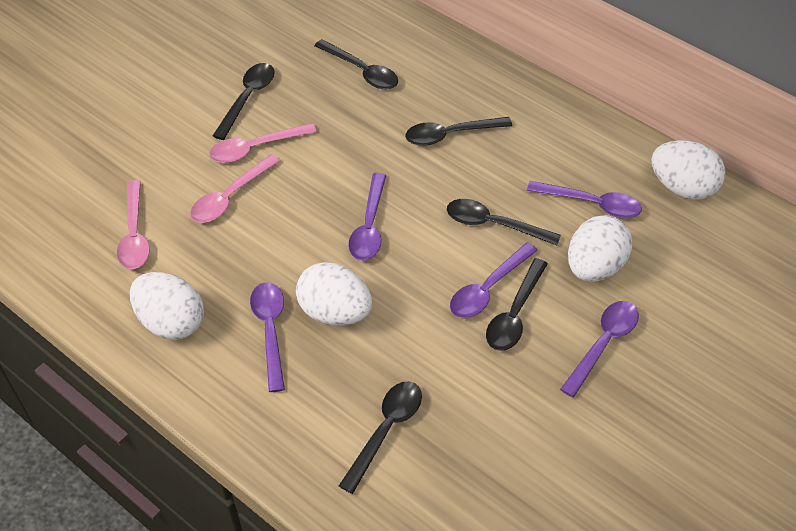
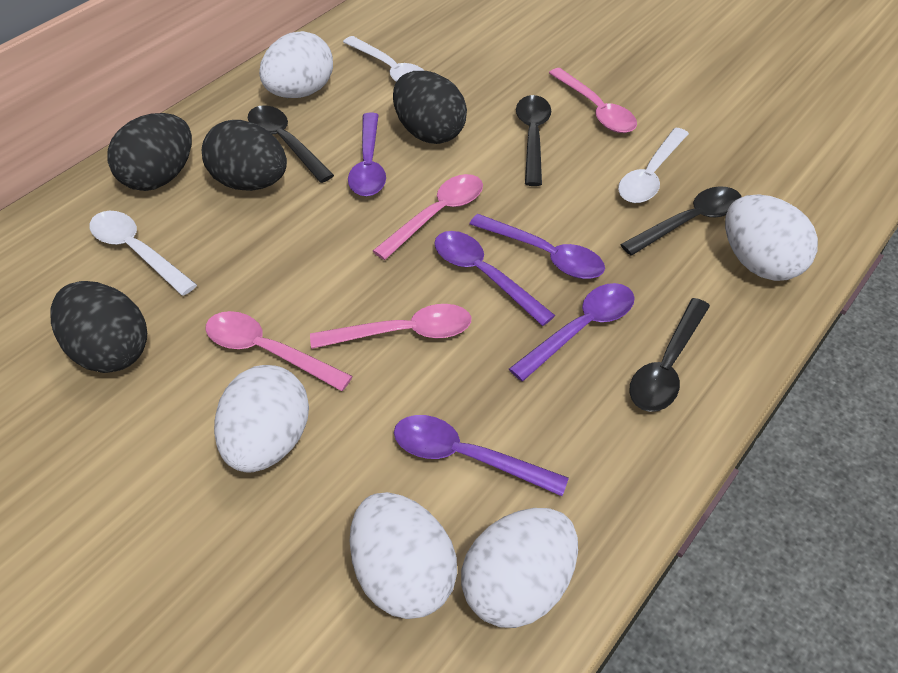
black egg: none = 0 -> [51,281,147,373] [108,113,192,191] [202,120,287,191] [393,71,467,144] = 4
black spoon: [213,63,275,140] [314,39,398,89] [339,381,422,494] [405,117,512,146] [447,199,561,246] [486,258,548,351] = 6 -> [248,105,334,183] [516,95,551,186] [620,186,742,256] [629,298,710,412] = 4
pink spoon: [117,180,150,269] [190,154,280,223] [209,123,317,163] = 3 -> [206,311,353,391] [310,304,472,349] [373,174,483,260] [549,68,637,133] = 4
white egg: [130,272,204,340] [296,262,372,326] [568,215,632,282] [651,140,725,200] = 4 -> [214,365,309,473] [259,31,333,98] [350,492,457,619] [461,508,578,628] [725,194,818,281] = 5
white spoon: none = 0 -> [89,211,197,296] [343,36,425,82] [618,128,689,203] = 3

